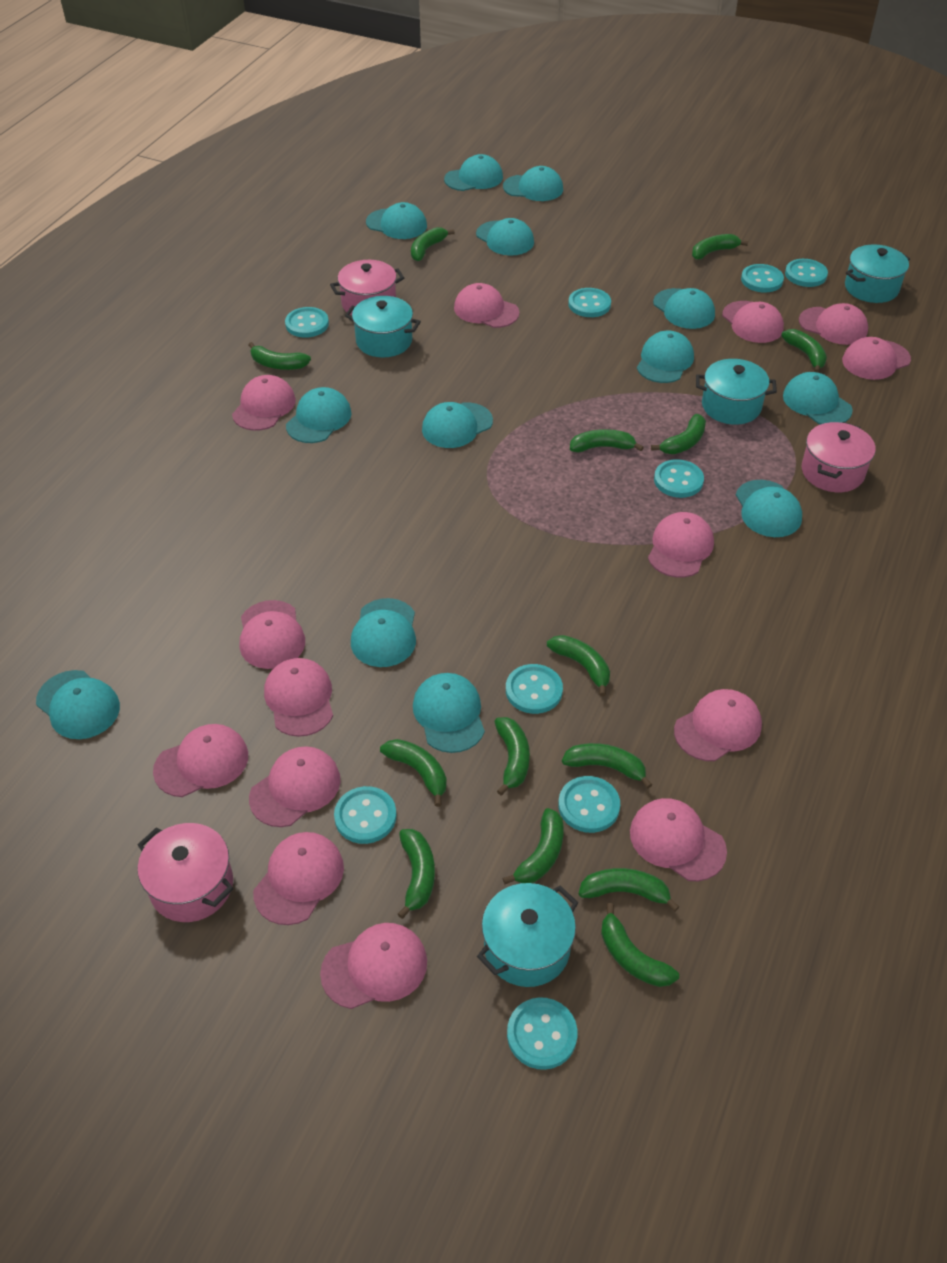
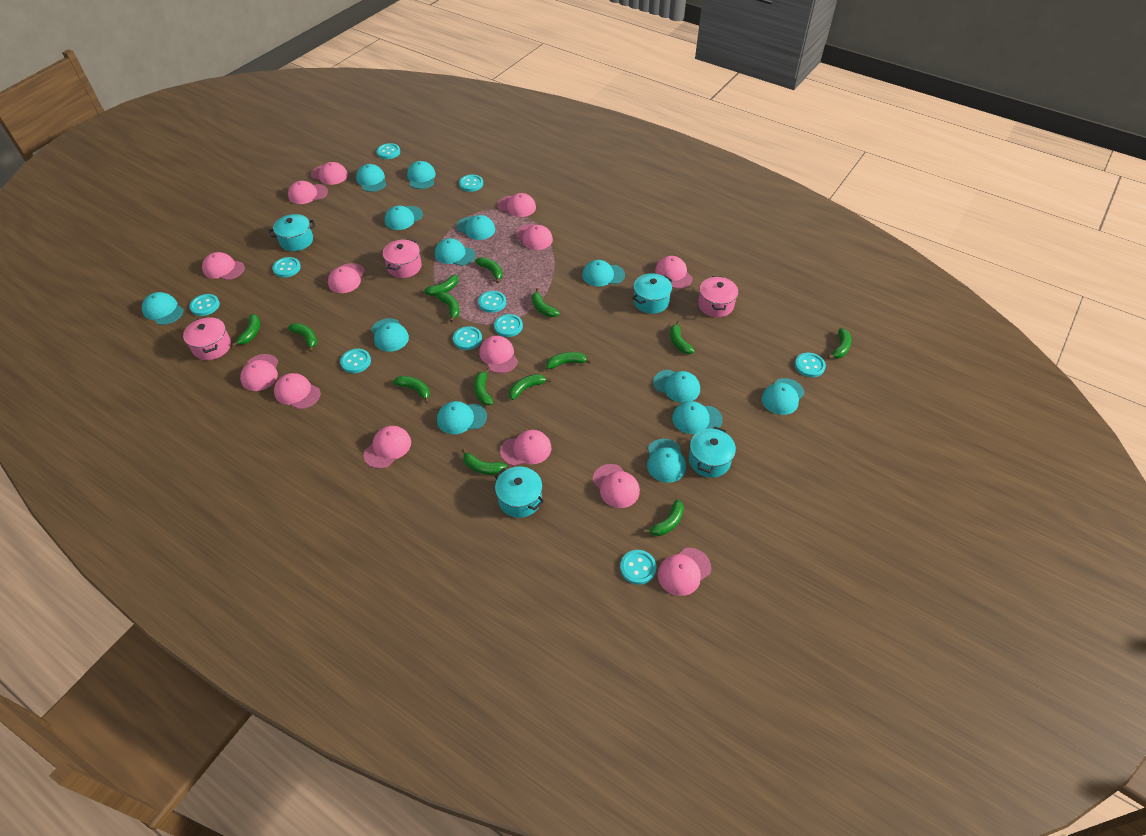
turquoise button: [285,307,329,338] [334,786,397,844] [506,664,563,714] [507,997,577,1070] [558,776,620,833] [568,288,611,317] [654,459,704,498] [741,264,784,292] [785,259,828,287] = 9 -> [189,294,220,316] [272,257,301,278] [340,349,371,373] [377,143,400,159] [453,326,482,350] [459,175,483,192] [478,291,506,313] [494,314,523,337] [620,550,656,585] [795,353,826,377] = 10

